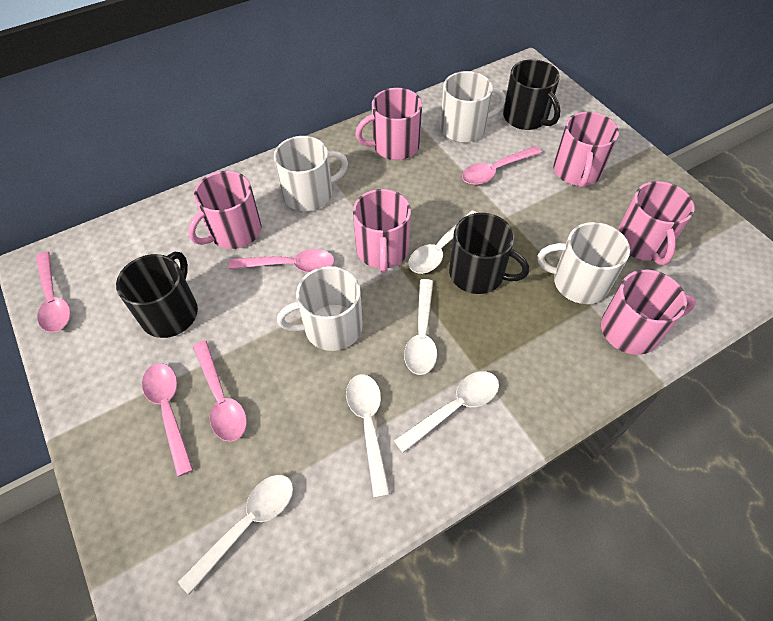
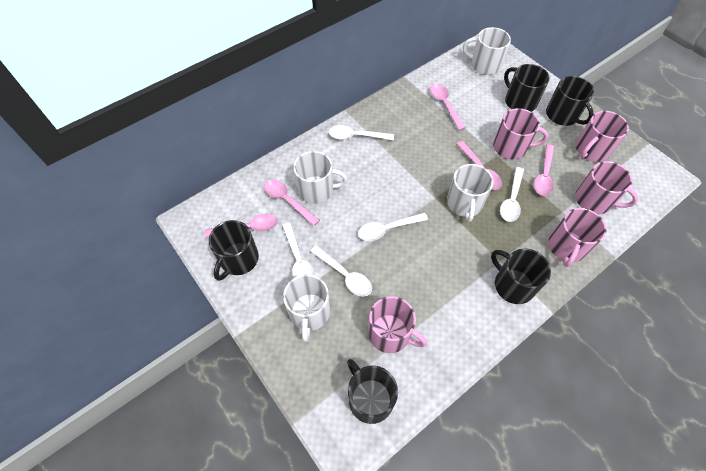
black mug: [116,252,198,338] [449,213,529,294] [503,59,560,130] = 3 -> [209,220,259,281] [347,359,398,424] [491,248,551,304] [504,64,550,112] [546,76,594,126] = 5
pink mug: [188,171,261,249] [353,189,411,274] [355,88,422,160] [553,112,619,188] [601,270,696,355] [618,181,694,265] = 6 -> [368,296,427,353] [493,108,548,159] [548,208,607,267] [575,161,638,214] [576,111,629,162] = 5

